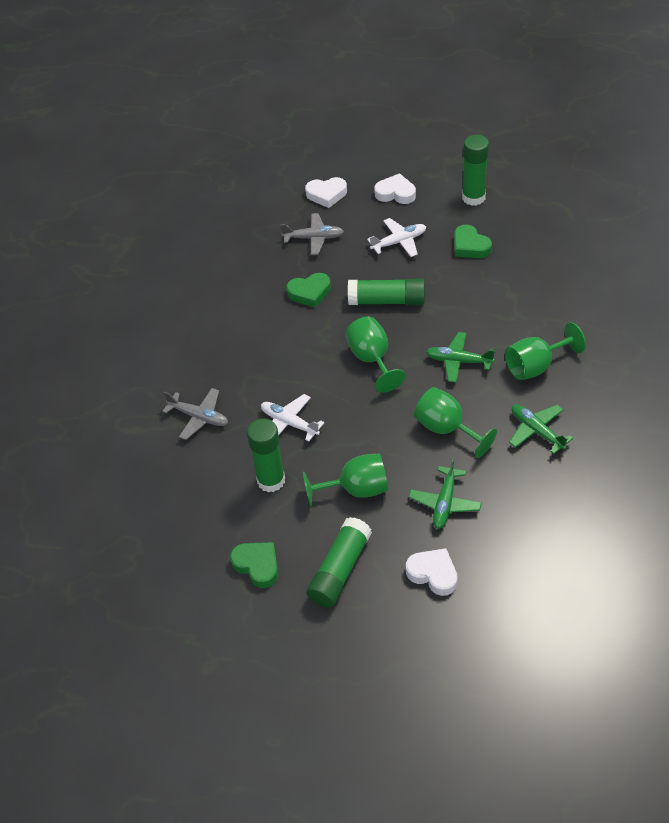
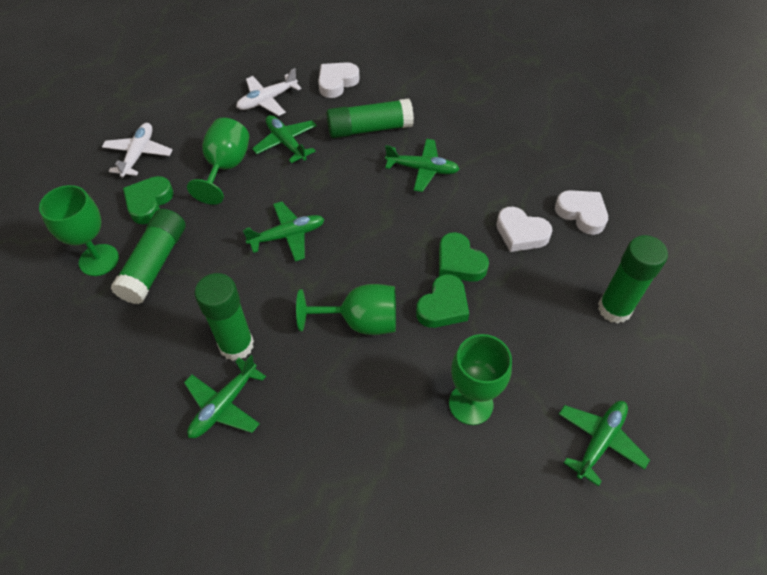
green plane: [409,457,482,529] [426,332,495,383] [509,404,573,454] = 3 -> [184,355,266,438] [243,201,324,261] [252,115,317,163] [385,139,459,192] [559,401,650,487] = 5
grey plane: [162,388,228,440] [281,213,344,255] = 2 -> none = 0

